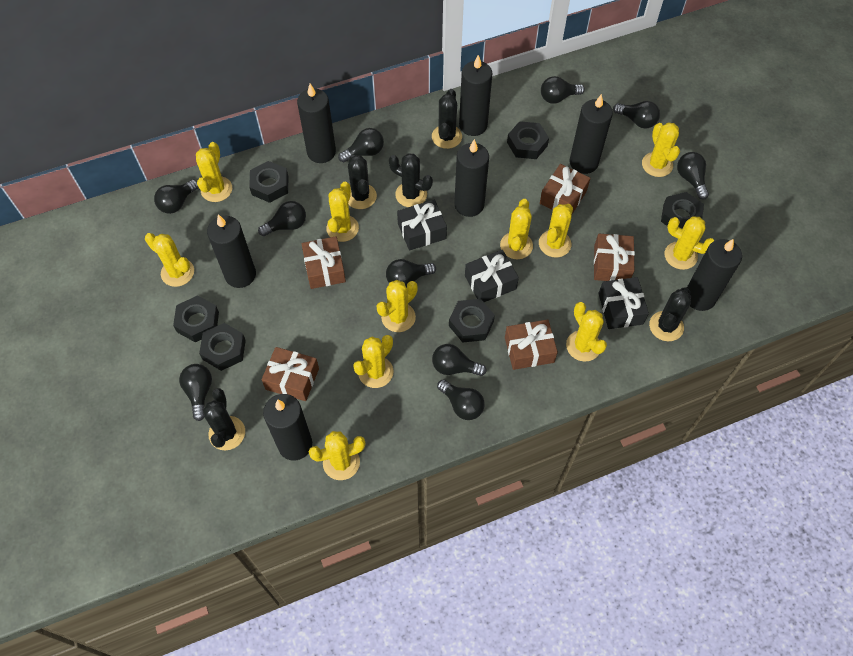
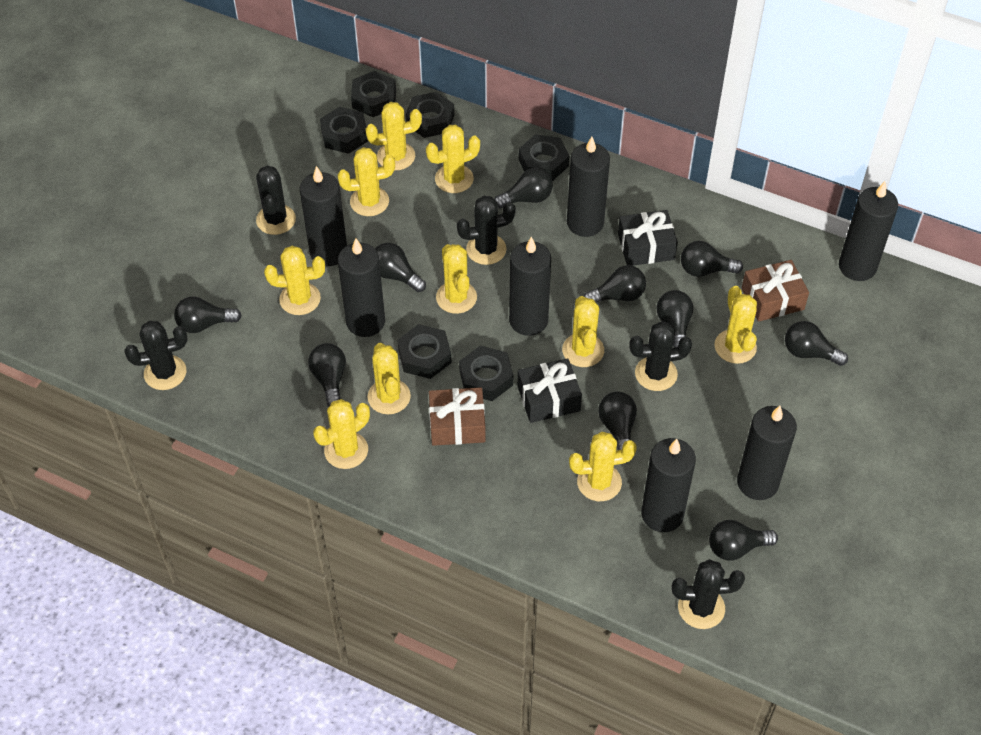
black gift: [397,200,447,251] [465,250,519,302] [598,277,649,329] = 3 -> [518,358,582,423] [618,210,678,266] = 2
brown gift: [261,347,319,401] [302,236,346,289] [505,319,558,370] [540,164,590,214] [594,234,635,281] = 5 -> [429,387,486,446] [741,260,809,322] = 2
yellow cactus: [145,233,194,287] [196,142,232,202] [309,431,365,480] [326,182,359,242] [353,335,393,388] [376,280,418,332] [500,199,533,259] [539,204,573,258] [566,302,607,362] [642,122,680,177] [665,216,714,270] = 11 -> [264,246,325,315] [313,399,370,469] [337,147,395,216] [365,102,422,170] [367,343,411,415] [426,125,480,193] [436,244,477,314] [562,296,604,367] [569,432,637,501] [714,286,757,364] = 10

